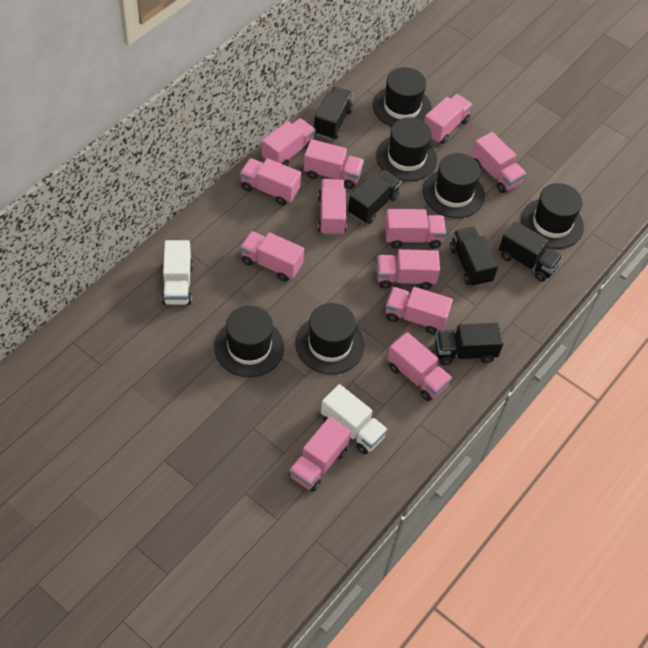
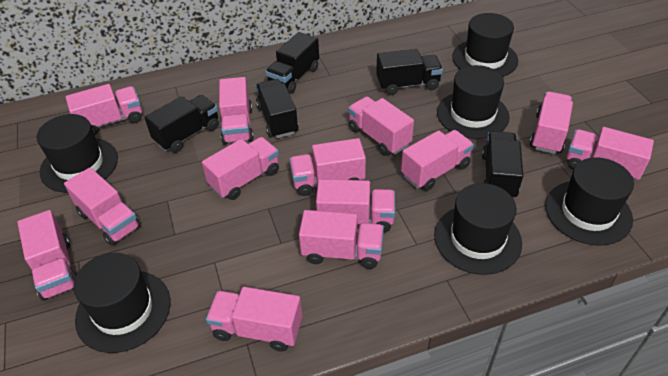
pink truck: [240,158,301,205] [240,231,304,282] [262,118,316,166] [289,417,351,492] [303,139,364,189] [318,179,346,236] [377,249,440,290] [385,209,446,248] [385,287,453,335] [387,332,452,401] [424,94,473,144] [472,132,526,193] = 12 -> [17,210,77,301] [64,167,141,246] [66,84,142,135] [202,137,279,200] [206,287,302,352] [219,77,254,145] [289,138,366,196] [299,210,384,269] [316,179,395,233] [348,96,414,156] [401,130,474,191] [530,91,573,154] [567,127,654,180] = 13
white truck: [162,240,193,305] [321,384,388,454] = 2 -> none = 0

